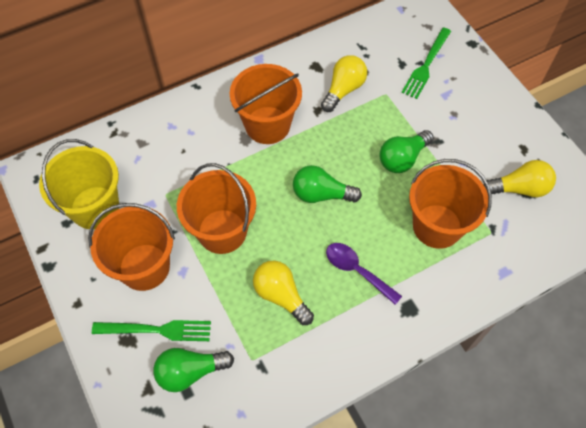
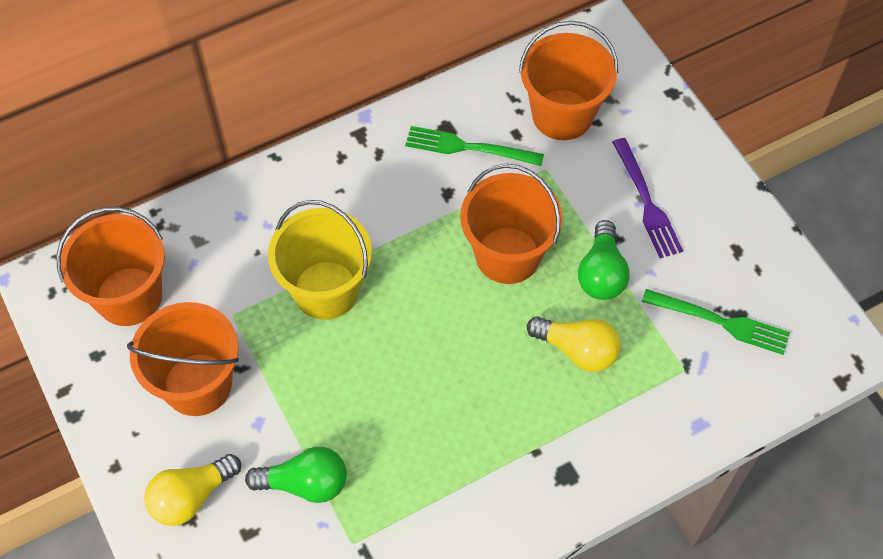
green light bulb: [153,348,234,392] [293,165,362,203] [379,130,434,173] = 3 -> [245,447,347,503] [578,220,630,300] = 2
purple fork: none = 0 -> [612,138,683,258] = 1
purple spoon: [326,243,402,305] = 1 -> none = 0
yellow light bulb: [253,261,314,325] [321,55,367,112] [483,160,556,197] = 3 -> [144,454,241,526] [527,316,620,372] = 2

